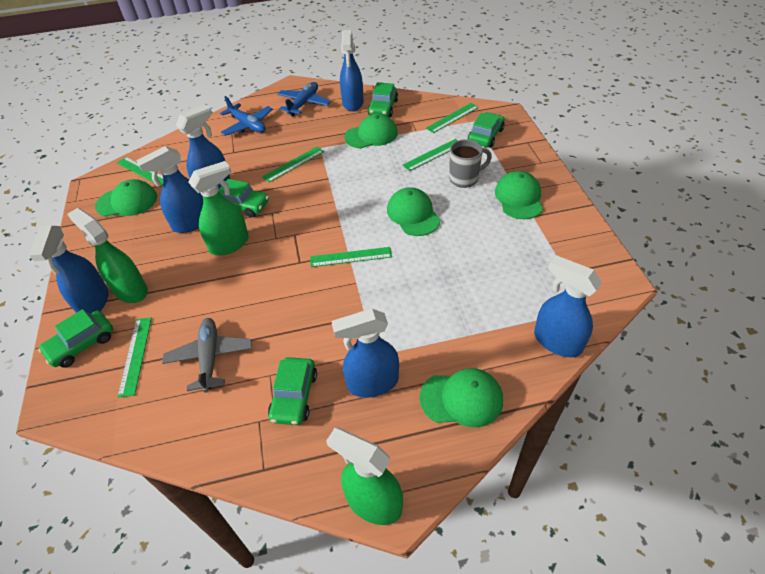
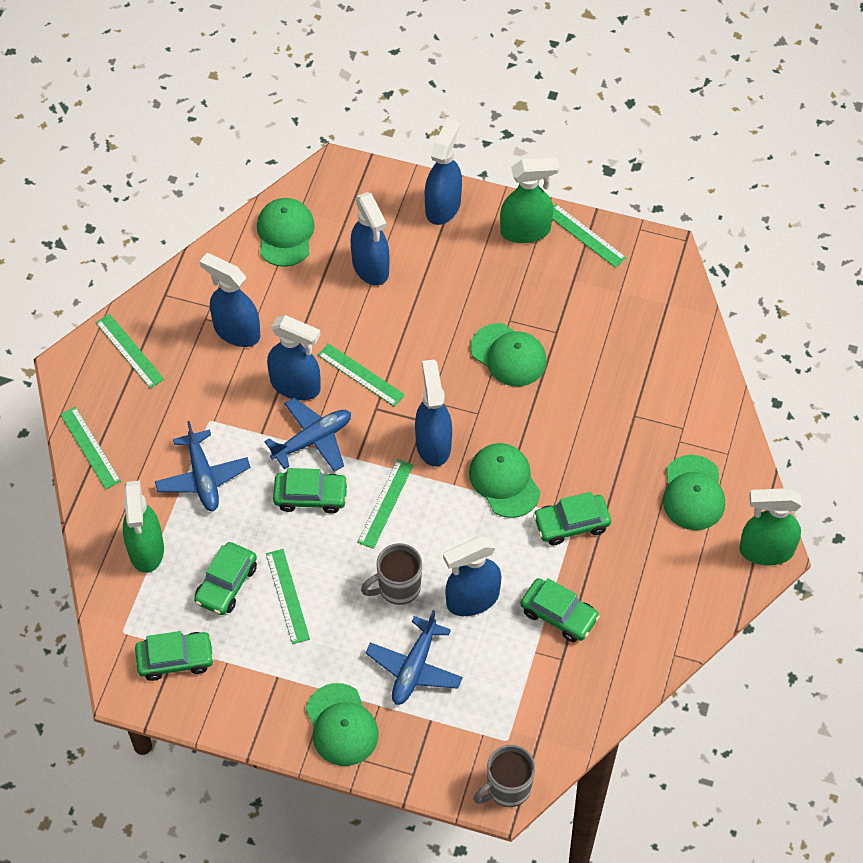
blue plane: [220,96,273,136] [277,82,331,116] = 2 -> [155,421,250,511] [264,398,351,472] [365,610,463,705] = 3
grey mug: [449,139,492,188] = 1 -> [361,543,422,605] [473,745,535,807] = 2
grey plane: [162,318,252,393] = 1 -> none = 0

